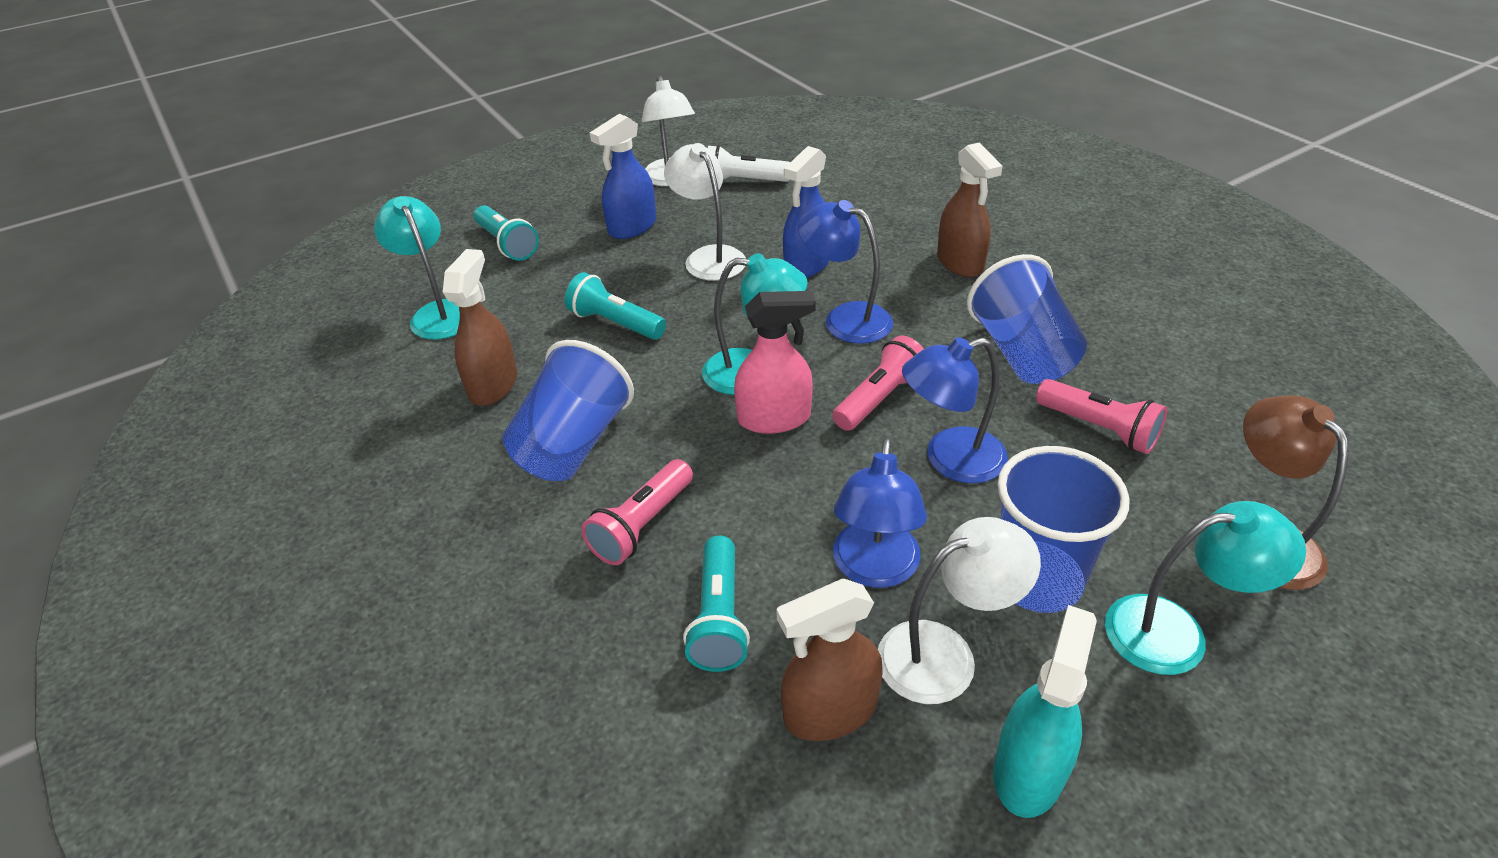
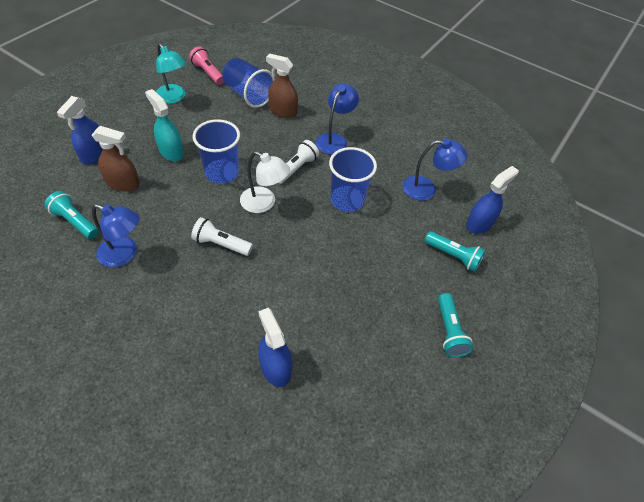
blue spray bottle: [590,114,656,239] [783,146,829,278] = 2 -> [57,96,102,164] [258,308,292,387] [466,166,519,234] = 3
brown lamp: [1243,395,1349,590] = 1 -> none = 0
brown spray bottle: [443,249,517,406] [776,579,882,741] [937,142,1003,277] = 3 -> [92,126,140,191] [266,53,298,118] = 2
pink flashlight: [581,459,693,565] [832,336,924,431] [1036,379,1167,454] = 3 -> [189,47,224,85] = 1
pink spray bottle: [734,291,816,434] = 1 -> none = 0
turquoise lamp: [374,196,460,340] [702,253,807,395] [1105,501,1306,675] = 3 -> [156,43,186,104] = 1
white flashlight: [708,145,790,182] = 1 -> [191,217,253,256] [279,140,319,184] = 2
white lamp: [642,75,695,186] [664,143,746,281] [878,517,1041,704] = 3 -> [240,151,290,213] = 1

